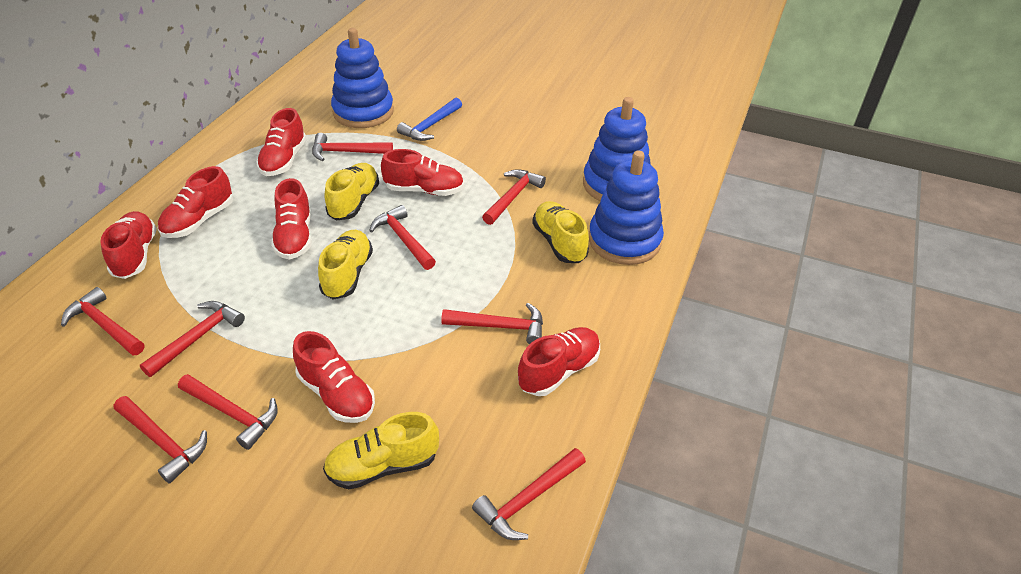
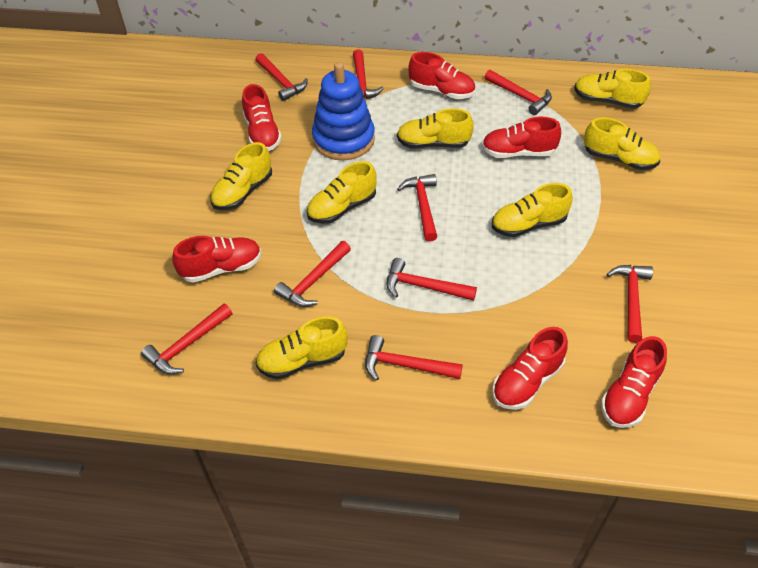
blue hammer: [397,98,462,141] = 1 -> none = 0
blue stacking toy: [331,28,394,128] [583,97,651,201] [589,150,664,265] = 3 -> [312,62,375,160] = 1
red shoe: [100,211,157,279] [157,166,233,238] [256,108,306,176] [271,178,312,259] [293,331,375,423] [381,149,464,196] [518,327,600,396] = 7 -> [172,236,261,283] [242,84,282,151] [408,52,475,99] [482,117,561,158] [492,327,568,410] [601,336,667,428] = 6
yellow shoe: [318,230,373,300] [323,412,439,489] [324,163,379,220] [532,201,589,263] = 4 -> [210,142,272,210] [255,316,348,379] [307,161,377,224] [397,108,474,149] [492,183,573,237] [574,69,651,109] [584,117,660,170] = 7

